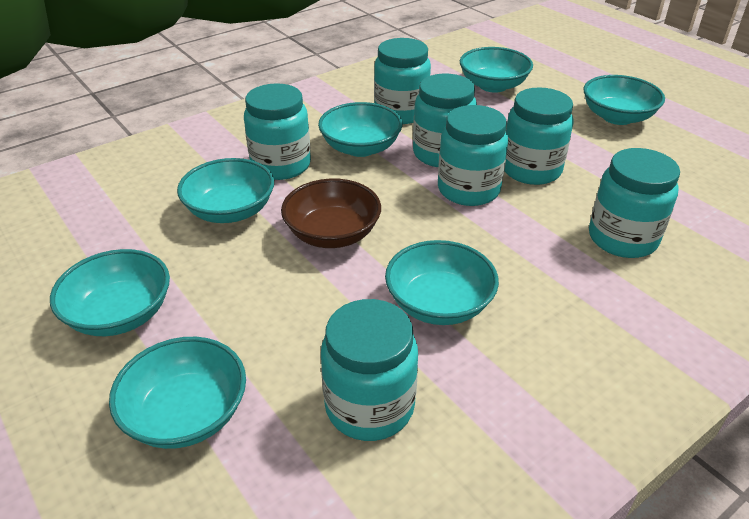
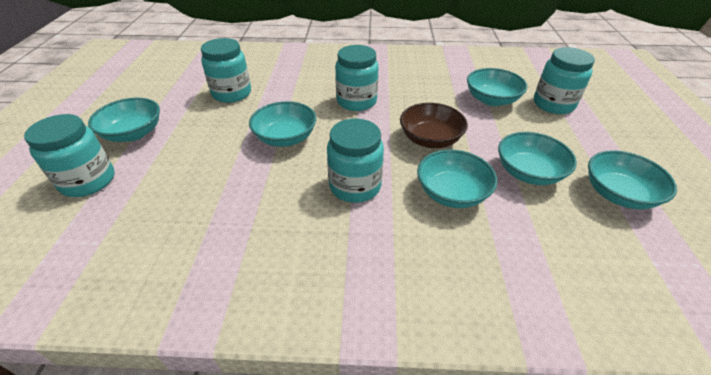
turquoise bowl: [50,249,170,336] [109,337,246,449] [177,158,274,223] [318,102,403,157] [385,240,499,325] [460,47,533,93] [583,75,665,125] = 7 -> [88,98,160,142] [249,101,316,147] [417,150,497,208] [467,68,528,106] [498,132,577,185] [588,150,677,210] = 6
turquoise jar: [244,83,311,180] [321,299,418,441] [374,38,431,124] [413,74,477,167] [438,105,508,206] [504,87,574,185] [589,148,680,258] = 7 -> [24,114,115,197] [201,38,251,103] [327,118,384,203] [335,45,379,111] [534,47,595,114] = 5

